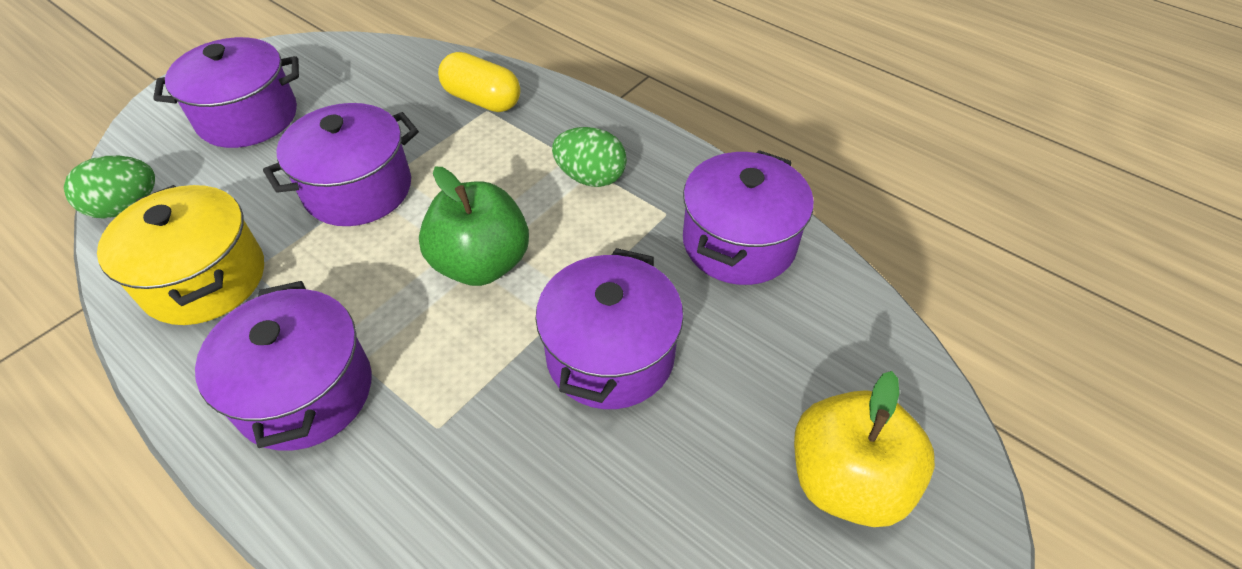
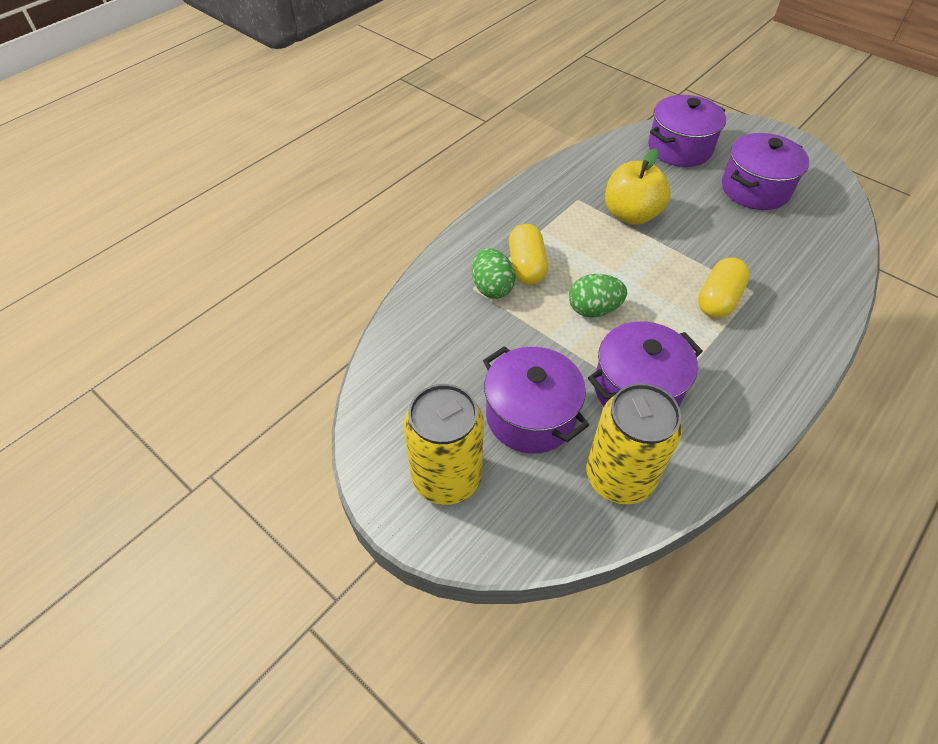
green apple: [419,167,529,286] = 1 -> none = 0
purple pot: [153,37,299,148] [195,281,372,451] [263,103,419,226] [536,248,684,409] [683,150,814,285] = 5 -> [483,346,589,453] [588,321,703,406] [648,95,726,167] [722,133,809,210] = 4
yellow can: none = 0 -> [404,384,484,505] [586,383,682,504] = 2
yellow capsule: [438,52,520,112] = 1 -> [509,224,548,285] [698,257,750,318] = 2
yellow pot: [97,185,264,325] = 1 -> none = 0

